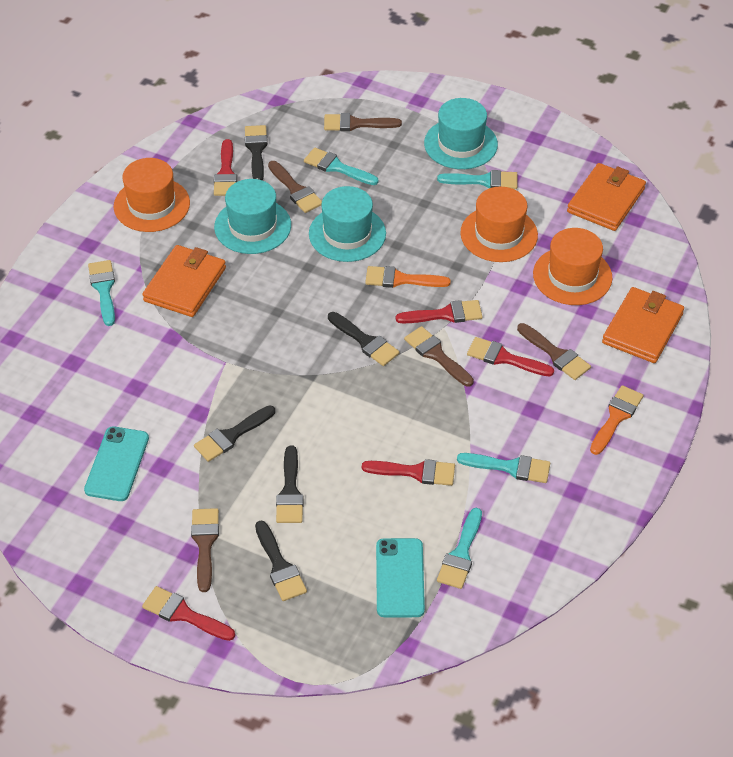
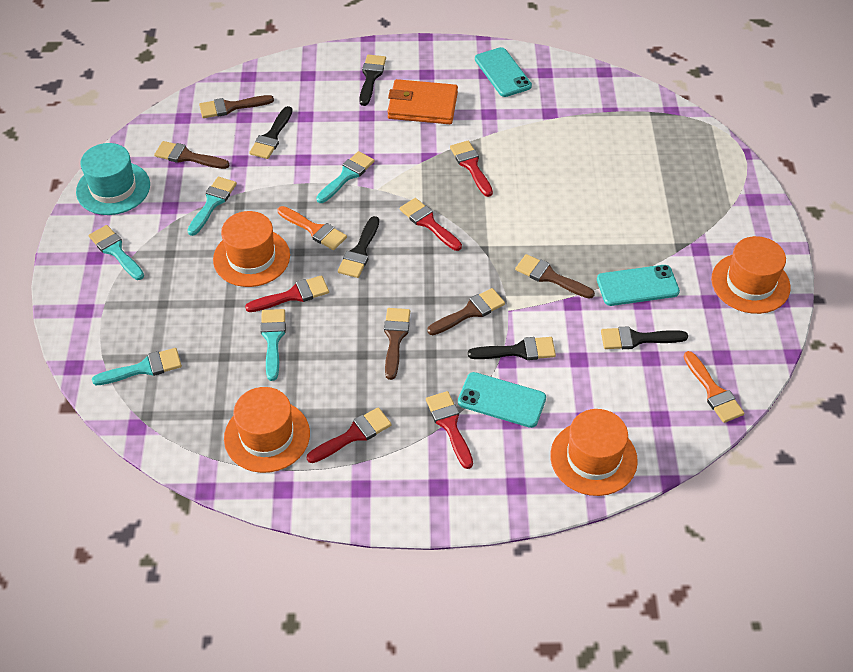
orange hat: [114,158,190,232] [460,187,538,262] [533,228,612,305] = 3 -> [213,211,290,287] [224,387,310,473] [550,409,638,496] [711,236,791,314] = 4
orange wallet: [142,245,226,317] [567,163,646,231] [602,287,684,363] = 3 -> [387,79,458,124] = 1
turquoise hat: [214,179,291,254] [309,186,386,262] [424,98,498,169] = 3 -> [76,143,150,215] = 1
turquoise phone: [84,426,149,501] [376,538,425,617] = 2 -> [458,372,546,428] [475,47,532,97] [597,265,680,306] = 3

